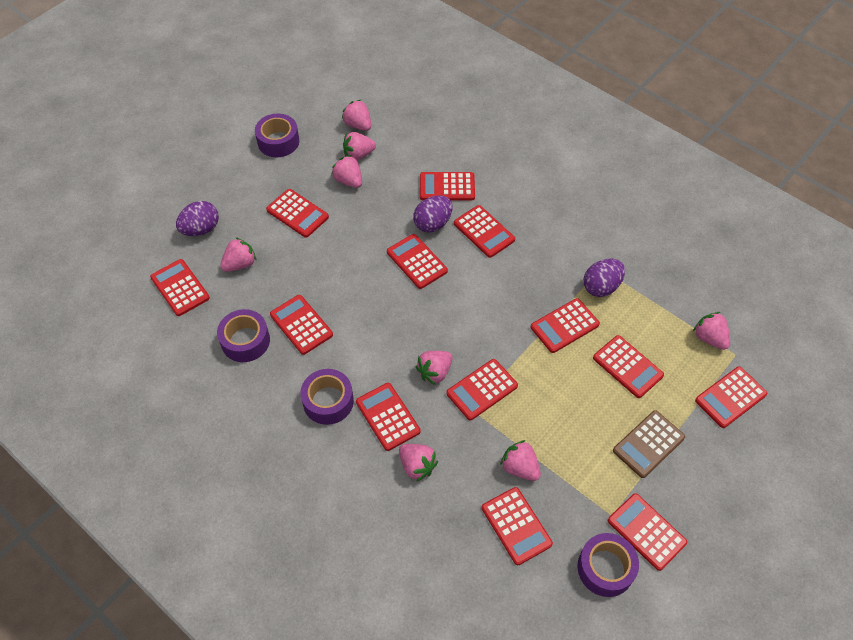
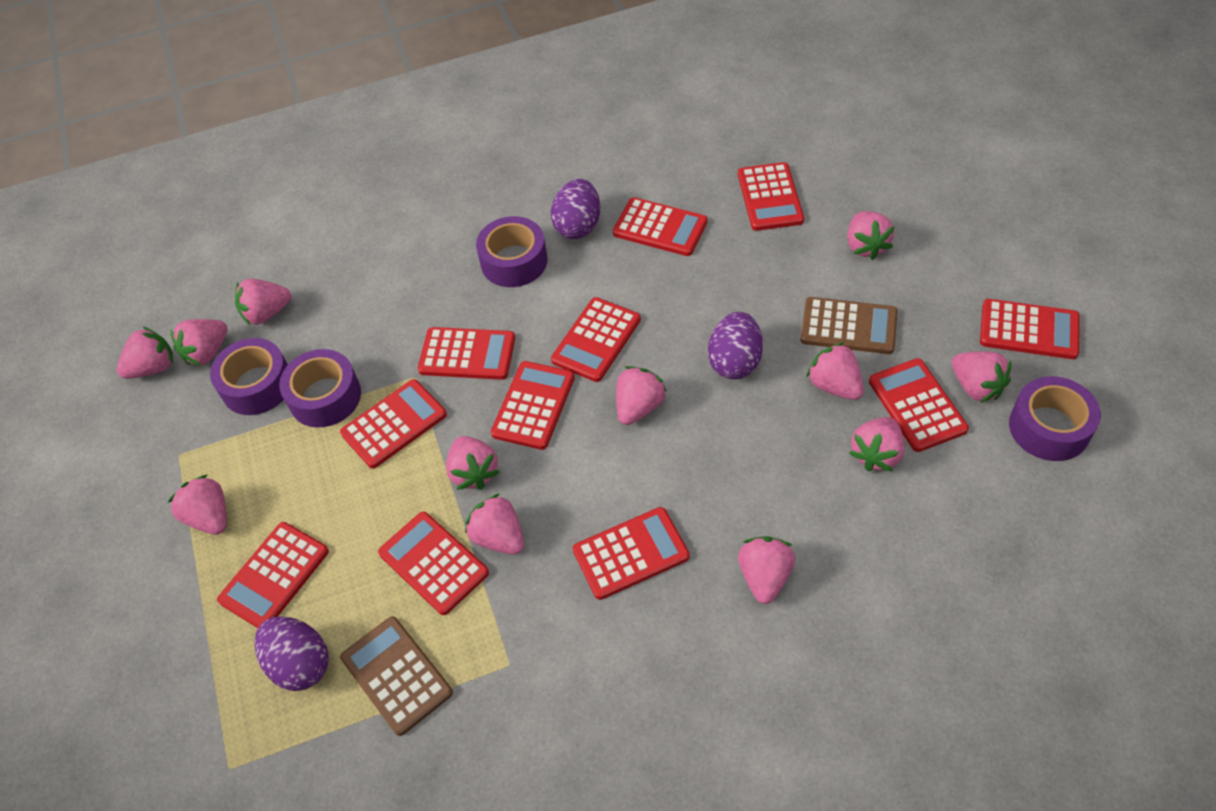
brown calculator: [613,410,685,478] = 1 -> [340,616,453,736] [800,297,898,354] = 2
pink strawberry: [220,237,256,272] [331,155,362,188] [342,100,371,131] [343,132,376,160] [399,444,438,482] [415,351,453,385] [500,440,541,481] [693,312,730,350] = 8 -> [117,326,173,379] [168,475,227,535] [170,319,228,366] [235,279,291,326] [446,436,499,490] [465,493,524,554] [616,366,667,425] [738,536,795,604] [806,342,864,400] [847,211,894,260] [849,417,905,471] [952,351,1011,403] = 12
red calculator: [150,259,210,316] [266,189,329,238] [270,295,333,355] [356,383,421,451] [387,234,448,289] [420,172,475,200] [446,359,518,420] [454,205,515,258] [482,487,553,565] [531,298,600,353] [593,335,664,398] [608,493,687,571] [695,367,767,428] = 13 -> [217,522,329,628] [340,379,447,469] [378,512,489,615] [418,327,515,380] [491,361,575,450] [551,297,641,382] [573,507,690,600] [613,197,708,256] [738,162,804,231] [869,358,969,452] [980,299,1080,359] = 11

